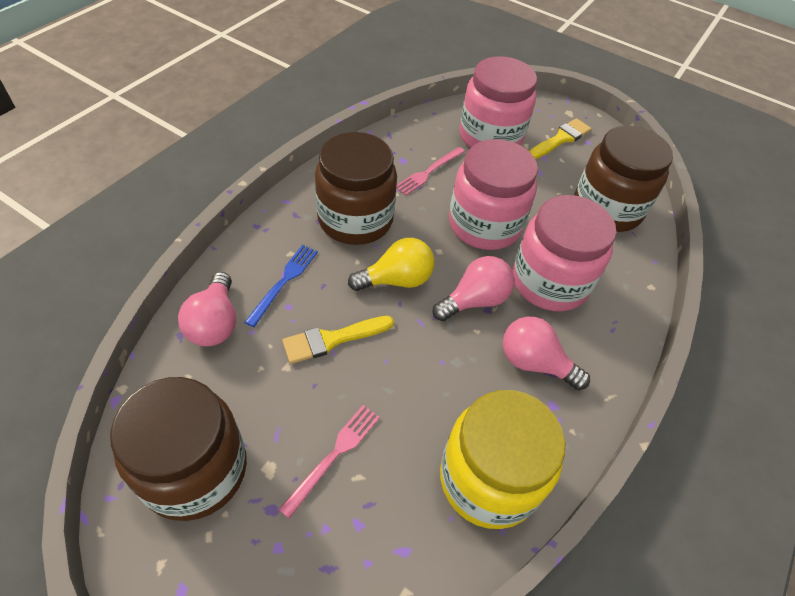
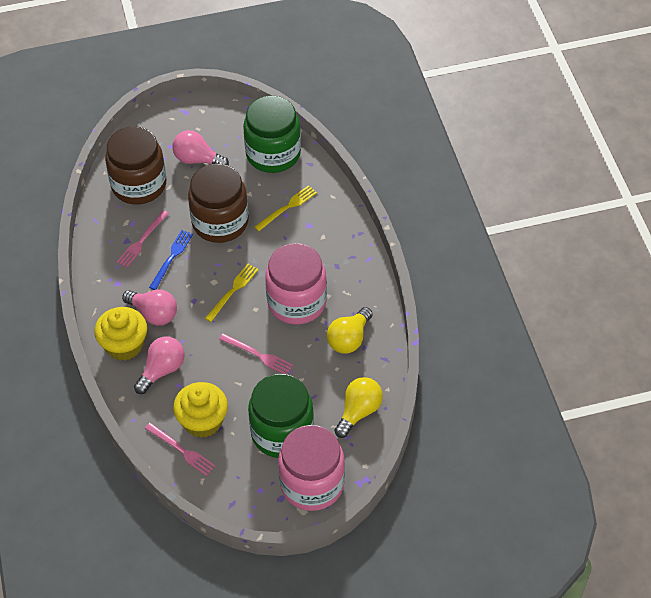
brown jar: [110,377,247,521] [315,132,397,245] [574,126,673,232] = 3 -> [105,126,167,204] [188,164,249,243] = 2
green jar: none = 0 -> [243,96,301,173] [248,374,314,458] = 2
pink fork: [278,405,380,519] [396,147,465,196] = 2 -> [117,210,169,268] [145,423,216,476] [219,333,293,374] = 3
pink jar: [449,139,538,250] [459,56,537,148] [512,195,616,311] = 3 -> [265,243,327,325] [278,425,345,511] = 2
yellow brush: [282,316,394,364] [529,118,591,159] = 2 -> none = 0
yellow cupcake: none = 0 -> [94,307,147,361] [173,382,228,438] = 2
yellow fork: none = 0 -> [205,264,259,322] [254,185,317,231] = 2
yellow jar: [440,390,565,529] = 1 -> none = 0
yellow light bulb: [348,238,435,291] = 1 -> [327,307,373,354] [335,377,383,438] = 2

